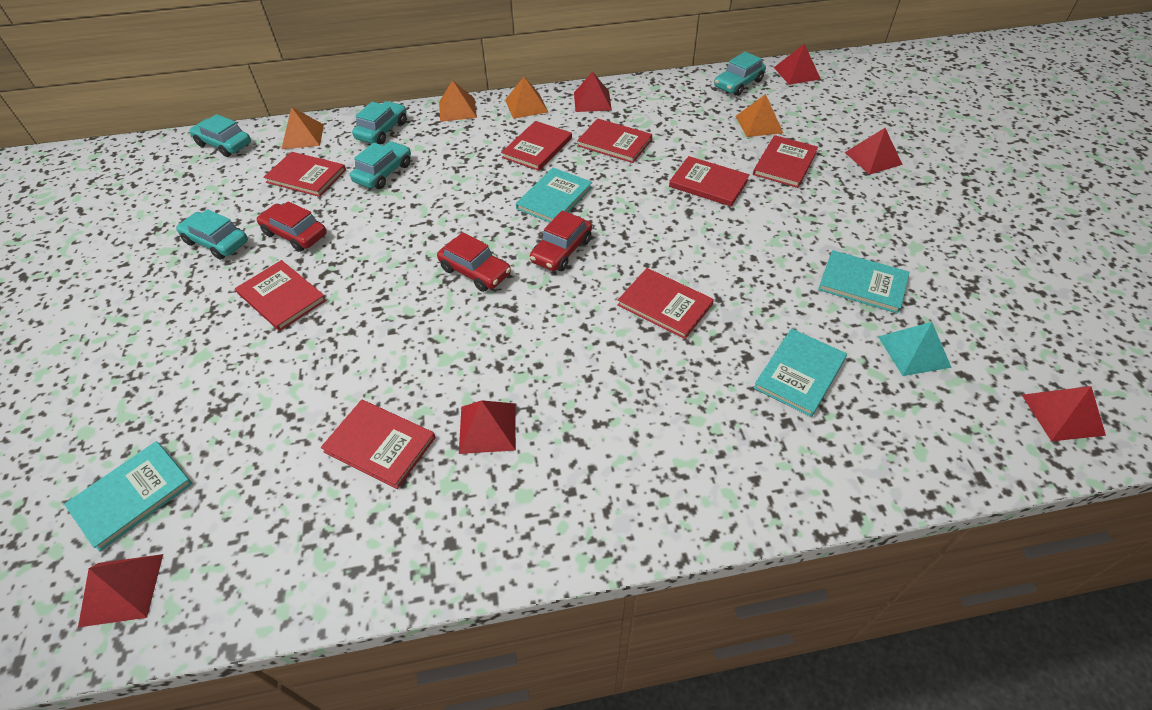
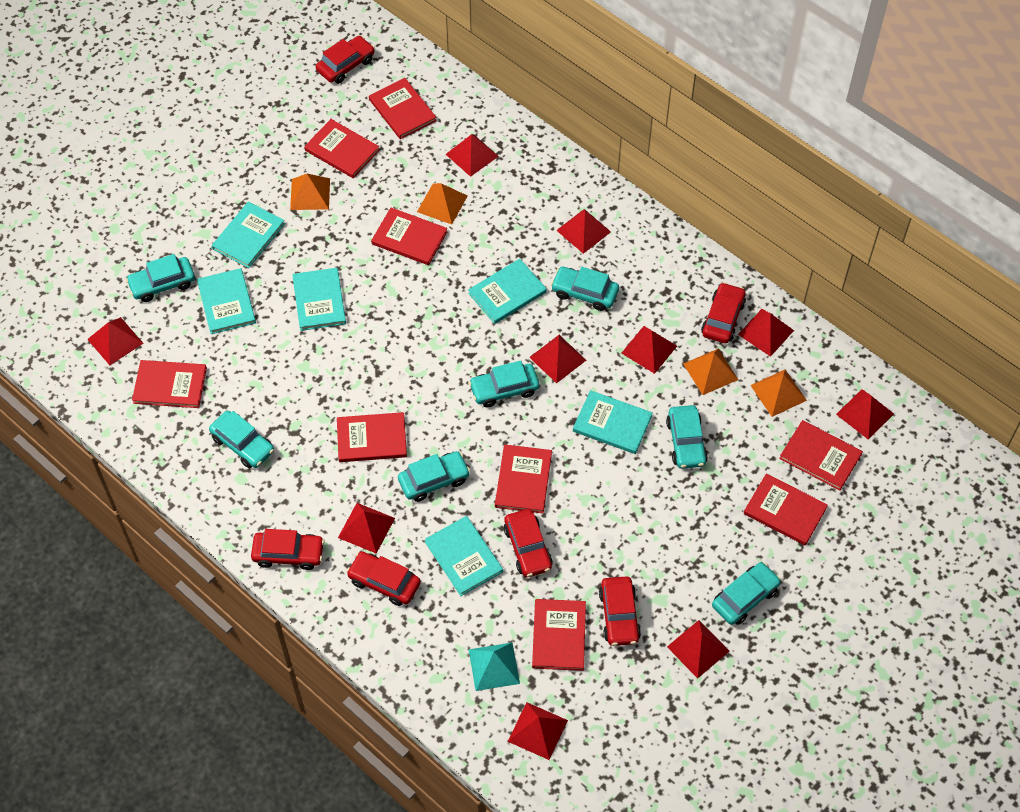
red book: [235,260,326,331] [263,152,346,197] [321,400,436,489] [501,121,572,171] [577,118,652,163] [617,268,714,339] [669,156,750,207] [753,135,818,188] = 8 -> [132,360,207,408] [304,119,379,178] [337,412,407,462] [369,78,437,139] [371,208,448,265] [495,445,552,513] [532,599,586,671] [743,474,828,546] [779,420,863,491] = 9
red car: [257,201,327,252] [437,232,511,292] [530,211,592,271] = 3 -> [251,529,324,570] [316,36,375,84] [346,551,421,606] [504,509,553,577] [599,576,641,646] [701,282,746,343] = 6
red pyramid: [78,554,163,627] [459,400,516,454] [574,72,612,112] [774,44,821,85] [845,128,903,175] [1022,386,1106,441] = 6 -> [87,317,143,365] [338,503,395,554] [446,134,499,177] [508,702,568,760] [529,335,586,383] [556,209,611,254] [621,326,677,374] [667,620,729,679] [738,309,794,357] [836,389,894,440] = 10
turquoise book: [64,441,193,552] [516,168,592,222] [754,328,847,417] [818,250,910,314] = 4 -> [197,268,256,334] [212,202,285,268] [292,268,346,331] [425,516,503,596] [468,258,547,324] [573,390,653,454] = 6
turquoise car: [176,209,248,260] [190,114,251,157] [350,141,411,189] [352,101,407,144] [714,52,766,96] = 5 -> [126,254,195,302] [209,411,274,468] [398,451,470,502] [469,361,539,408] [551,267,619,311] [666,405,708,469] [712,562,781,625] = 7

